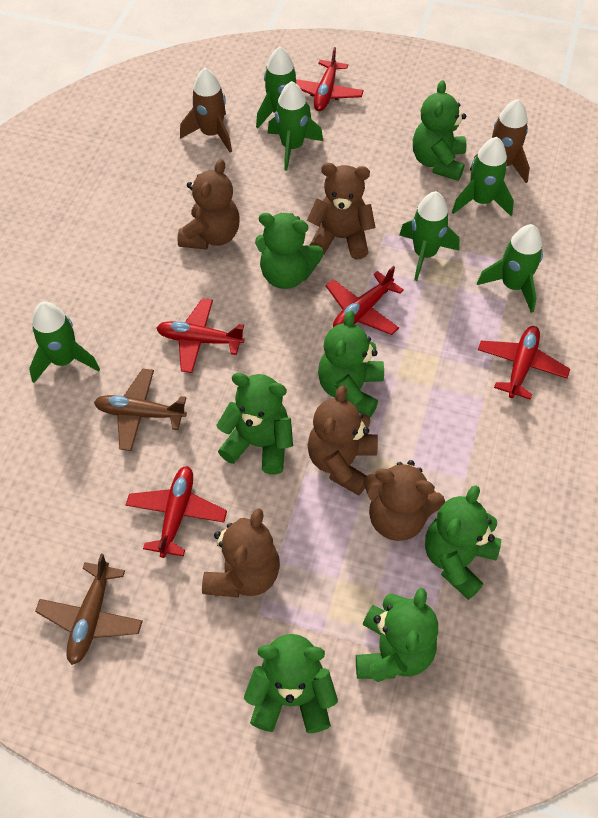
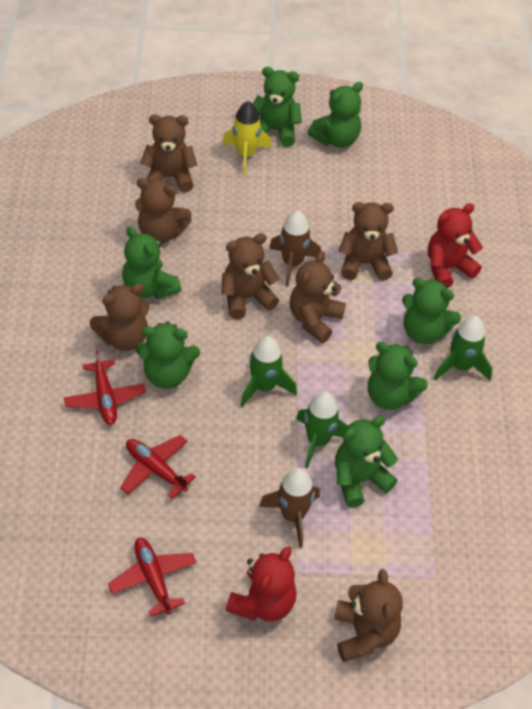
brown plane: [35,554,143,665] [94,369,187,451] = 2 -> none = 0
brown teddy bear: [178,159,240,250] [202,508,280,598] [307,163,376,259] [308,385,378,496] [364,460,445,541] = 5 -> [90,284,149,351] [135,178,192,243] [141,114,197,192] [221,233,280,319] [290,251,346,343] [334,569,403,662] [339,202,398,281] = 7
green rocket: [29,302,100,383] [256,47,311,128] [267,81,323,171] [400,191,460,281] [452,137,514,216] [477,224,543,313] = 6 -> [240,336,297,407] [296,391,348,469] [434,316,493,381] = 3
red plane: [126,466,227,558] [157,298,245,373] [296,47,364,111] [326,266,404,335] [478,326,570,400] = 5 -> [64,349,146,425] [108,538,197,616] [120,435,196,499] = 3
red teddy bear: none = 0 -> [226,546,297,622] [428,203,483,288] = 2
yellow rocket: none = 0 -> [222,101,272,175] = 1

